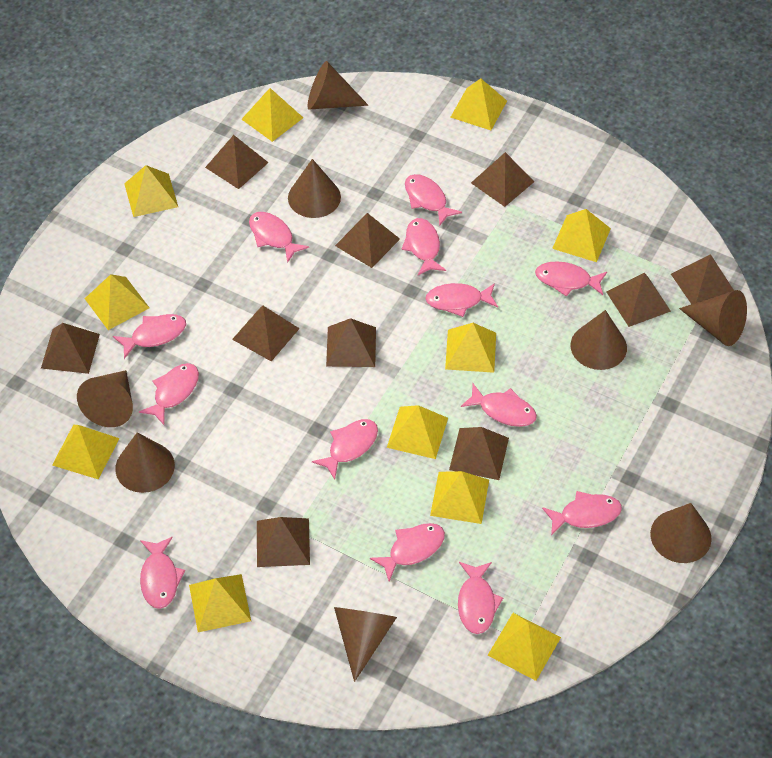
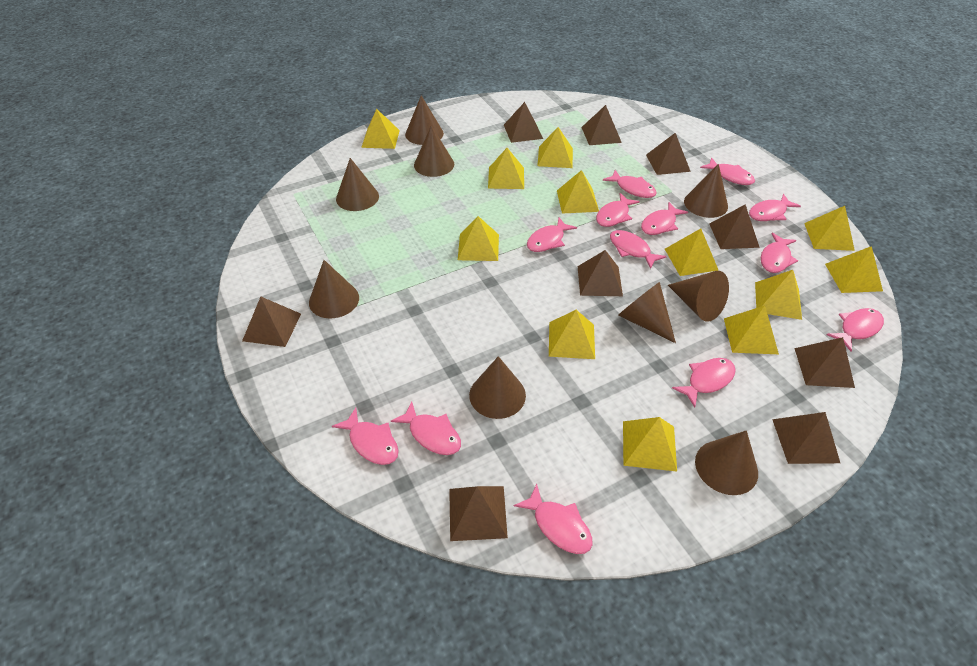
brown cone: [77,370,133,427] [115,433,175,493] [288,159,341,218] [307,61,368,110] [334,607,397,682] [571,310,627,370] [650,503,711,563] [679,290,747,346] = 8 -> [309,260,359,318] [336,158,379,211] [405,95,444,145] [414,125,454,177] [469,356,526,419] [618,282,676,343] [668,271,729,322] [684,164,728,218] [695,430,758,495] = 9
brown pyramid: [41,323,100,374] [205,135,269,189] [232,306,300,361] [257,517,310,567] [326,318,376,367] [335,213,400,268] [449,427,509,480] [471,152,535,207] [606,273,671,327] [671,254,734,304] = 10 -> [242,297,301,347] [449,486,508,541] [504,102,543,143] [578,250,623,296] [581,105,622,145] [646,133,691,175] [709,204,760,249] [772,412,840,464] [794,337,855,388] = 9
yellow pyramid: [52,425,119,480] [85,274,149,330] [124,165,178,217] [189,574,251,632] [241,88,303,142] [387,405,448,459] [430,471,489,524] [445,323,496,373] [450,78,507,130] [488,613,561,681] [552,209,611,262] = 11 -> [361,109,400,149] [458,216,499,261] [488,148,524,189] [537,127,573,168] [549,310,595,359] [557,170,599,214] [623,417,677,471] [665,229,718,276] [724,305,779,354] [755,270,802,320] [804,206,855,251] [825,246,883,293] = 12

